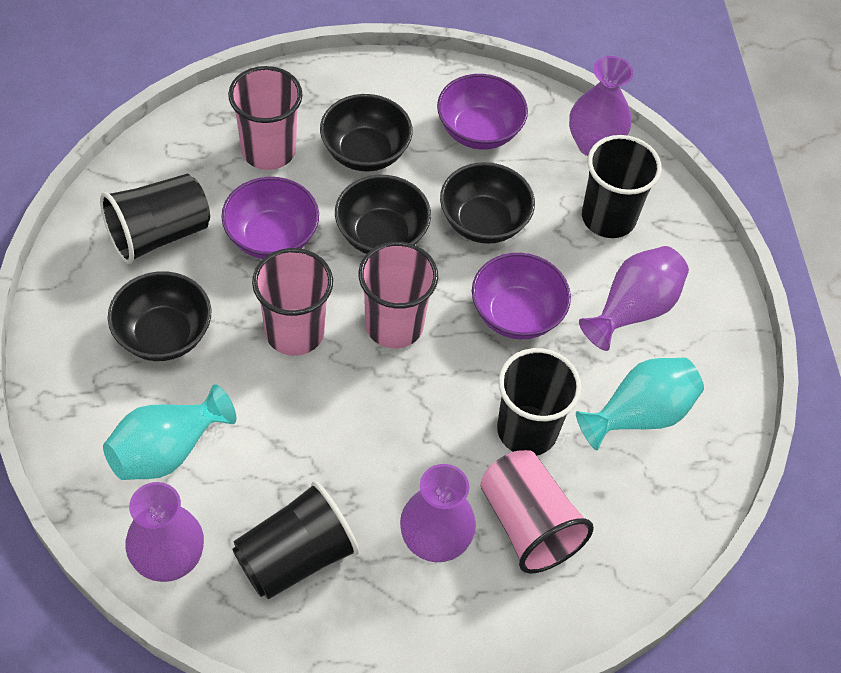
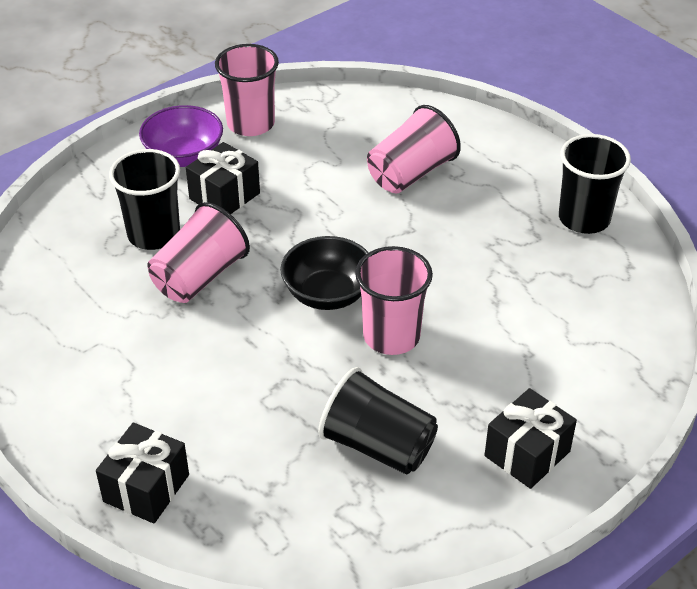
black bowl: [108,271,212,361] [320,94,413,172] [335,175,431,254] [440,162,535,244] = 4 -> [280,236,369,310] = 1
black cup: [100,174,210,264] [232,481,359,600] [497,348,582,455] [582,135,662,238] = 4 -> [109,149,180,250] [318,367,438,474] [559,134,631,234] = 3
black gift: none = 0 -> [96,423,189,524] [186,142,260,214] [484,388,577,489] = 3
purple bowl: [221,177,319,259] [437,74,528,150] [472,253,571,339] = 3 -> [139,105,223,167] = 1
purple vase: [125,482,204,582] [400,464,476,562] [569,56,633,156] [579,246,689,351] = 4 -> none = 0
turquoise vase: [103,384,236,480] [576,357,704,450] = 2 -> none = 0

